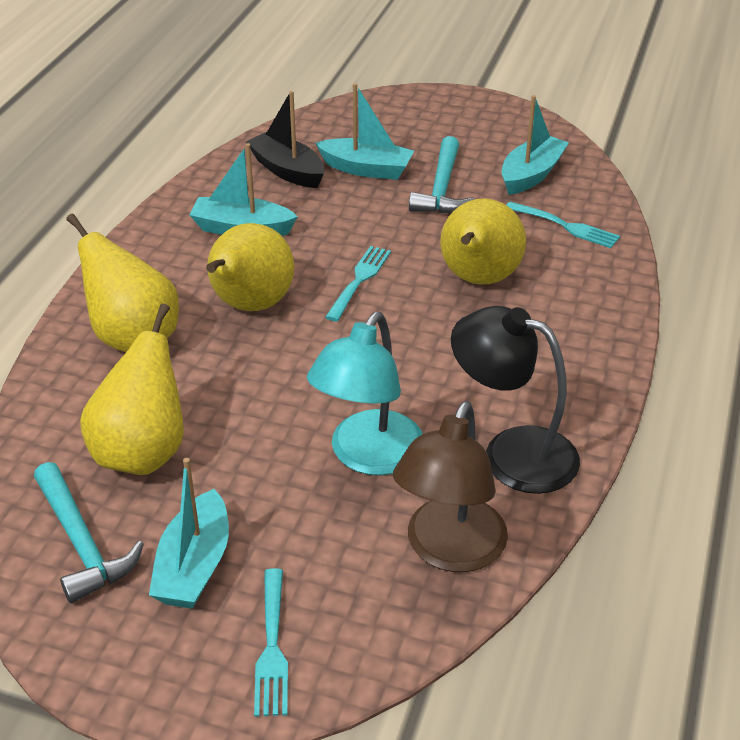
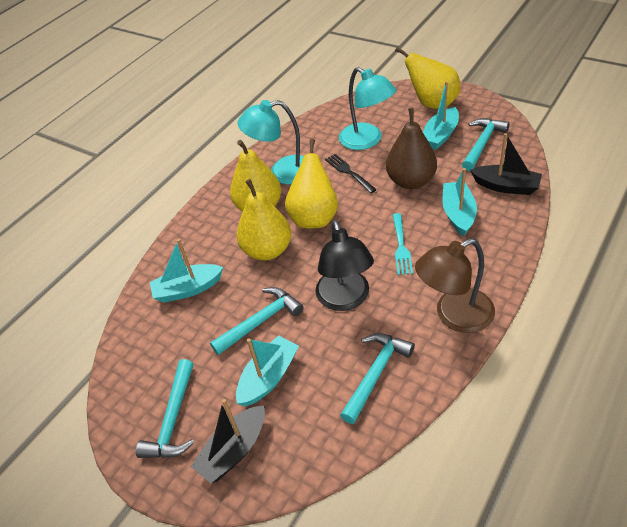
black boat: [246,91,324,188] = 1 -> [191,399,265,483] [470,133,542,195] = 2
black fork: none = 0 -> [325,154,377,193] = 1
brown pear: none = 0 -> [386,108,437,189] = 1
turquoise fork: [254,568,288,717] [325,246,391,321] [506,201,620,248] = 3 -> [393,213,413,275] = 1
turquoise hammer: [34,462,144,603] [409,136,474,214] = 2 -> [136,359,194,458] [210,287,304,355] [340,333,415,424] [462,118,510,171] = 4
turquoise lamp: [307,312,422,475] = 1 -> [238,100,304,185] [339,67,396,150] = 2

